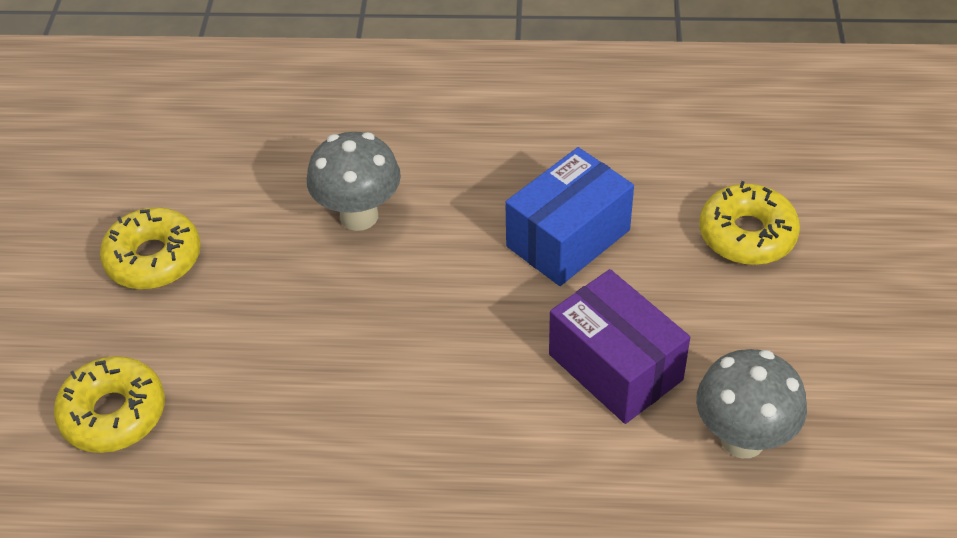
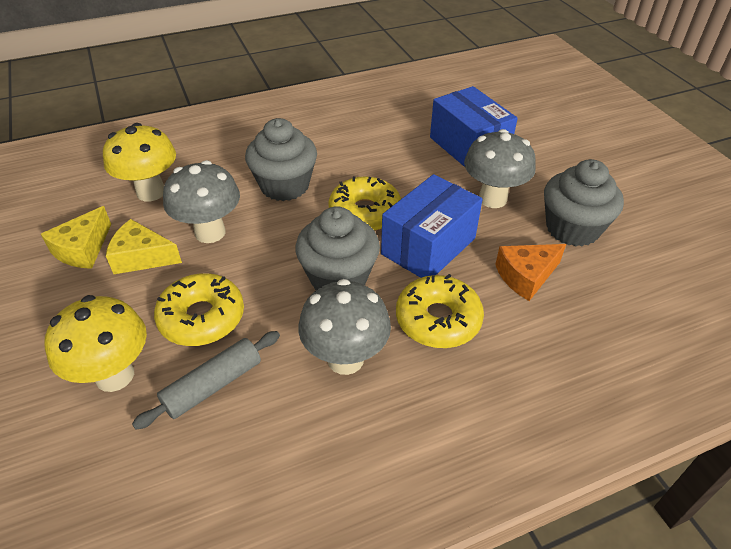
blue box: [505,147,634,286] = 1 -> [381,174,483,278] [430,86,518,167] = 2
grey cupcake: none = 0 -> [245,118,317,201] [295,206,380,290] [544,159,624,247] = 3
grey mushroom: [307,132,401,231] [696,349,807,458] = 2 -> [163,160,240,243] [298,279,391,375] [464,129,536,208] = 3
grey rolling pin: none = 0 -> [132,331,280,430] = 1
orange cheese: none = 0 -> [495,244,566,301] = 1
purple box: [549,269,690,424] = 1 -> none = 0
yellow cheese: none = 0 -> [41,206,111,269] [106,219,182,274] = 2
yellow mushroom: none = 0 -> [44,295,147,392] [103,123,176,201] = 2

